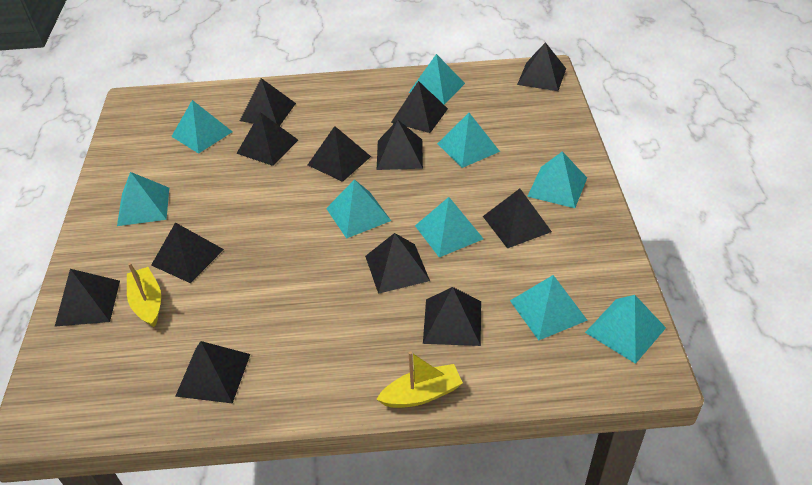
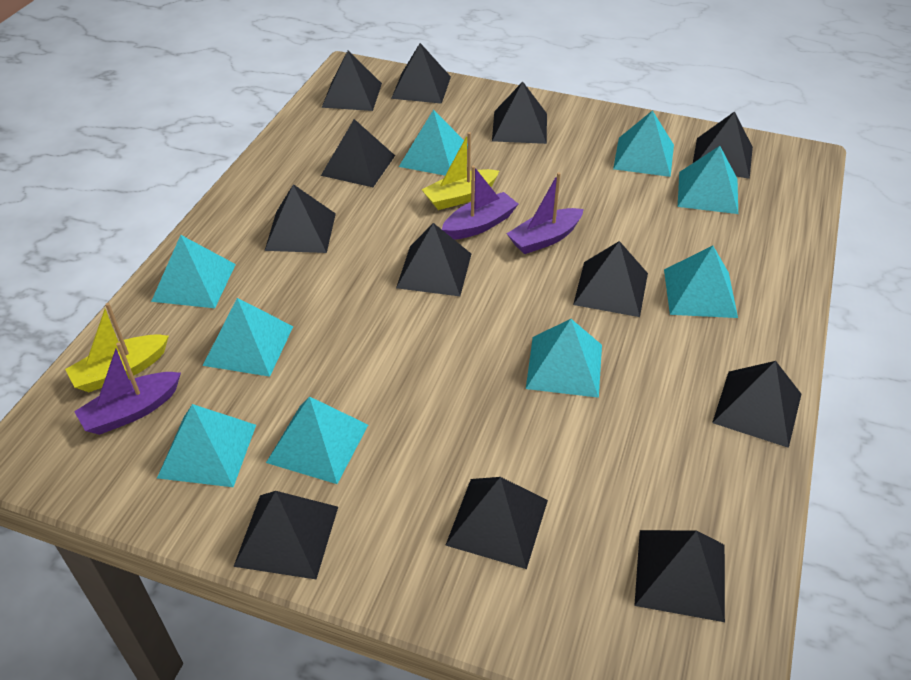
purple boat: none = 0 -> [74,342,181,435] [442,166,518,240] [507,172,584,254] = 3

